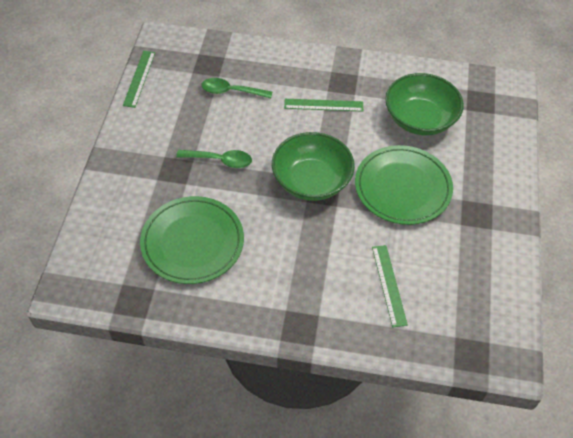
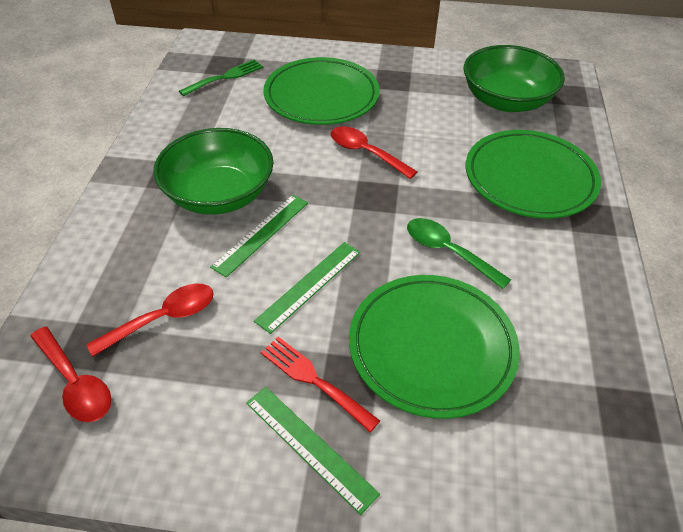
green fork: none = 0 -> [179,60,263,96] = 1
green plate: [140,196,244,284] [355,145,453,225] = 2 -> [263,57,380,125] [349,275,520,419] [466,130,601,219] = 3
green spoon: [176,150,252,168] [201,78,272,98] = 2 -> [407,218,511,289] = 1
red fork: none = 0 -> [261,337,380,432] = 1
red spoon: none = 0 -> [30,326,111,422] [86,284,214,357] [331,126,417,179] = 3

